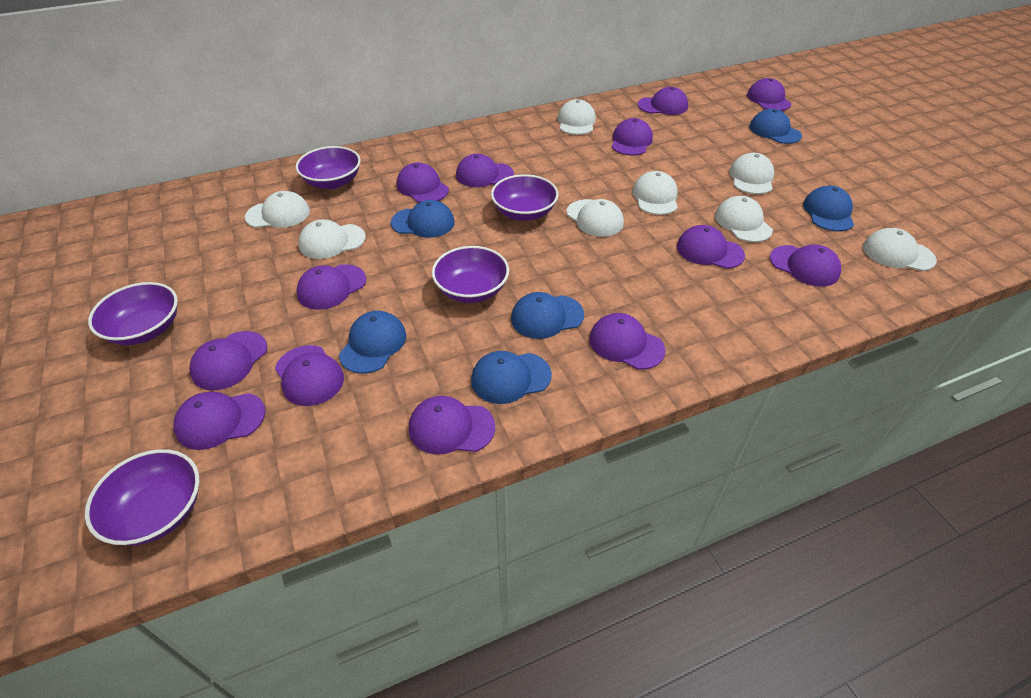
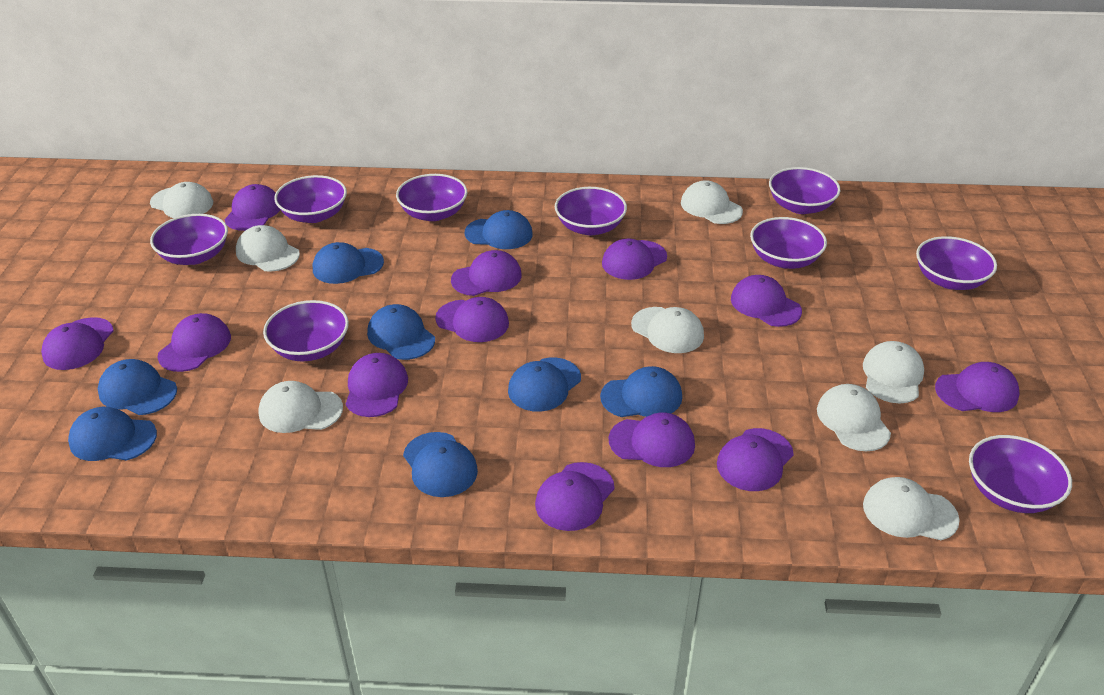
blue cap: [339,311,406,374] [391,200,454,238] [471,351,552,404] [511,292,584,339] [749,109,802,144] [803,186,854,231] = 6 -> [68,407,157,461] [98,359,177,415] [313,242,384,284] [367,304,435,360] [403,432,478,497] [465,210,533,249] [508,358,581,412] [600,366,682,417] = 8
purple bowl: [85,449,200,545] [88,282,178,345] [296,146,361,189] [432,246,509,303] [491,174,559,221] = 5 -> [150,214,228,265] [263,300,349,361] [274,175,347,223] [396,174,467,221] [555,187,627,235] [750,217,827,269] [769,167,840,214] [916,236,997,290] [969,435,1072,513] = 9
purple cap: [174,392,266,450] [189,331,267,390] [275,345,344,406] [296,264,366,310] [397,162,449,203] [409,396,495,455] [456,154,514,187] [589,313,665,370] [612,118,653,156] [638,87,688,115] [677,225,745,269] [747,78,791,111] [770,245,841,287] = 13 -> [41,317,113,370] [158,313,231,372] [224,184,280,231] [346,353,408,417] [435,297,509,342] [451,250,522,296] [535,462,614,531] [602,239,667,280] [609,412,695,467] [717,428,794,491] [731,275,802,327] [935,362,1020,412] = 12

